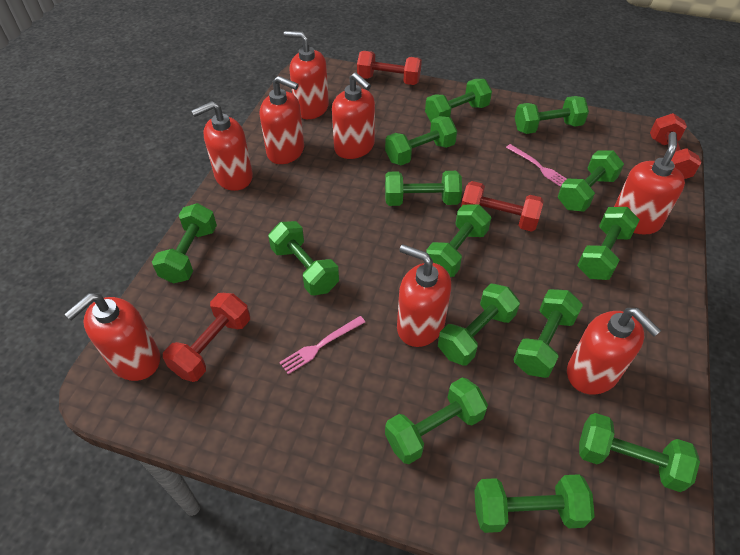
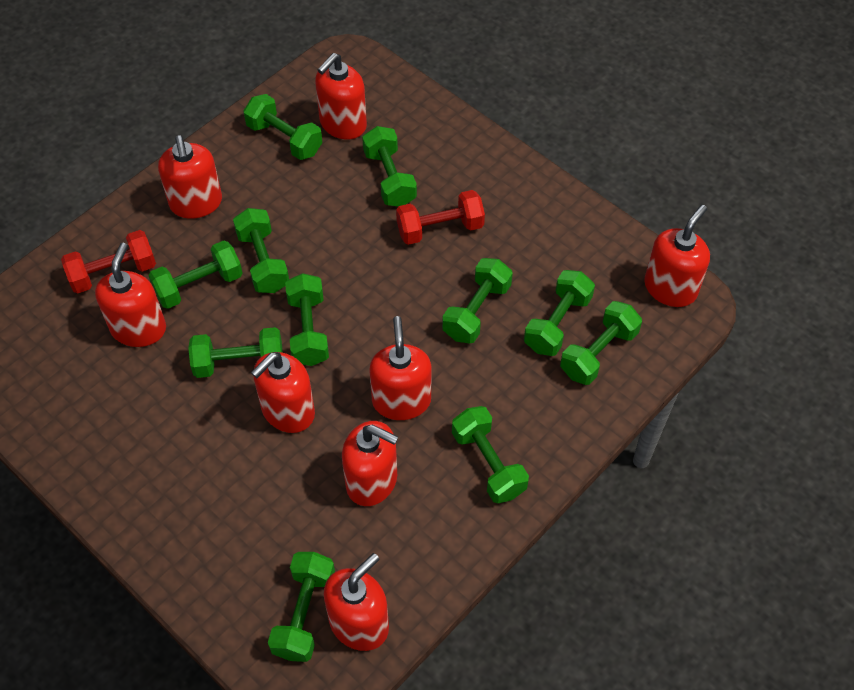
green dumbbell: [152,203,217,283] [268,221,339,295] [385,116,457,165] [385,171,462,206] [385,378,488,464] [425,79,492,122] [426,205,491,277] [438,284,520,366] [474,474,595,533] [513,289,583,378] [515,96,589,134] [558,150,624,212] [577,207,640,280] [579,413,700,492] = 14 -> [148,240,243,309] [188,327,283,378] [233,208,289,293] [243,94,323,160] [268,552,335,662] [285,273,329,366] [362,126,417,207] [442,258,513,343] [452,406,529,503] [524,270,595,356] [560,301,642,385] = 11
pink fork: [279,316,365,374] [506,144,567,187] = 2 -> none = 0
red dumbbell: [163,293,250,382] [357,51,422,85] [461,181,544,232] [650,113,701,179] = 4 -> [61,230,156,293] [396,190,485,245] = 2

